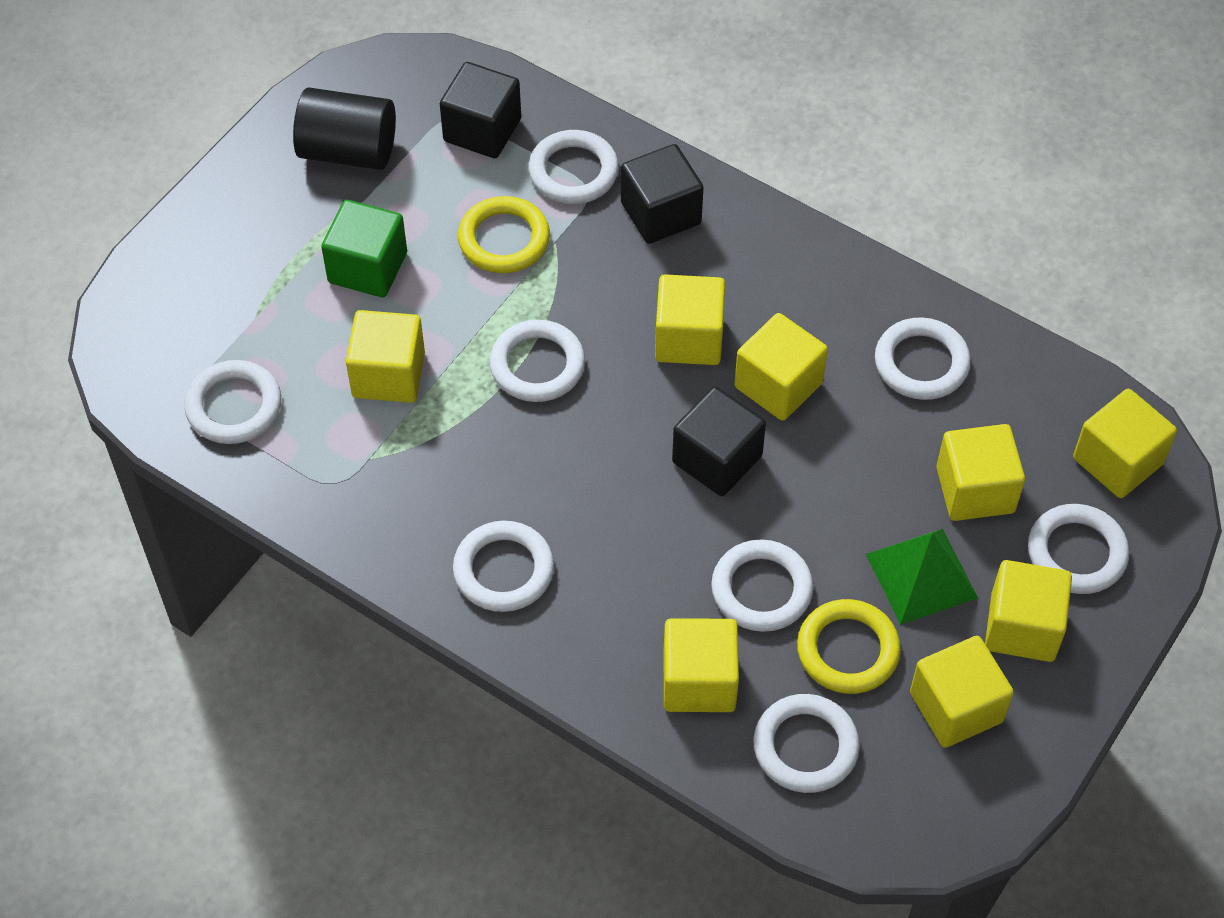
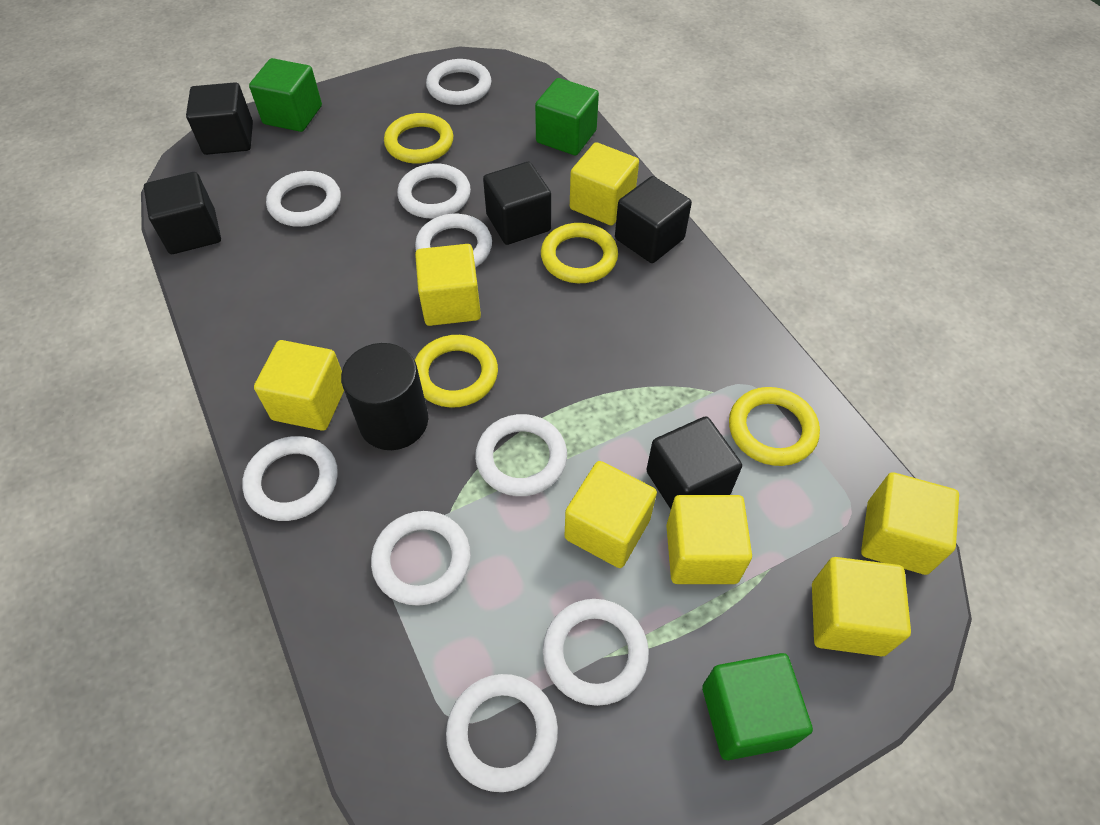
black cube: [440,62,521,158] [621,144,704,244] [672,387,766,496] = 3 -> [144,172,221,254] [186,82,253,155] [483,162,551,245] [615,176,692,263] [646,416,742,509] = 5
green cube: [321,200,407,297] = 1 -> [249,58,322,132] [535,78,599,155] [702,653,813,760] = 3
green pyramid: [866,529,978,625] = 1 -> none = 0
white ring: [184,360,281,444] [453,521,554,612] [489,320,585,402] [528,130,619,204] [711,539,813,632] [753,694,860,793] [875,317,971,400] [1028,504,1129,594] = 8 -> [242,436,338,521] [266,171,341,227] [371,511,471,606] [397,163,471,219] [415,214,492,267] [426,59,491,105] [446,674,558,792] [475,414,567,496] [543,599,649,706] = 9
yellow cube: [346,310,425,403] [655,274,725,365] [664,618,739,712] [735,313,828,421] [910,636,1014,748] [936,424,1025,521] [985,560,1072,662] [1073,389,1177,498] = 8 -> [254,340,344,431] [415,244,481,326] [564,461,657,568] [570,142,639,225] [666,495,752,584] [812,557,911,656] [861,472,959,575] = 7
yellow ring: [458,196,550,273] [797,599,901,694] = 2 -> [384,113,453,164] [415,335,498,408] [541,223,618,283] [729,387,820,466] = 4

